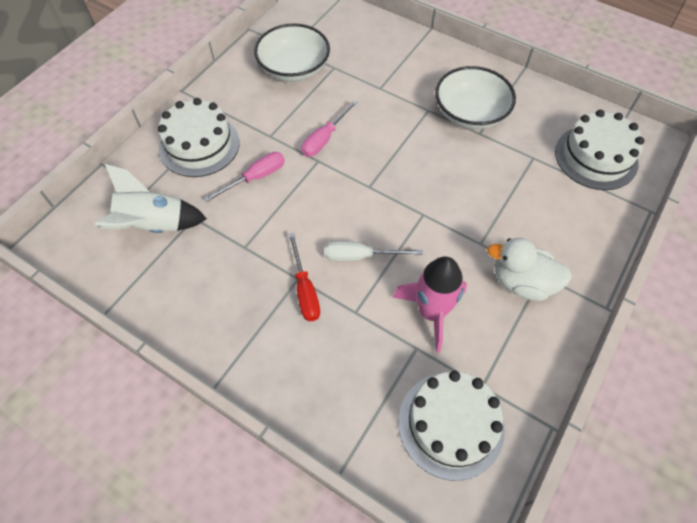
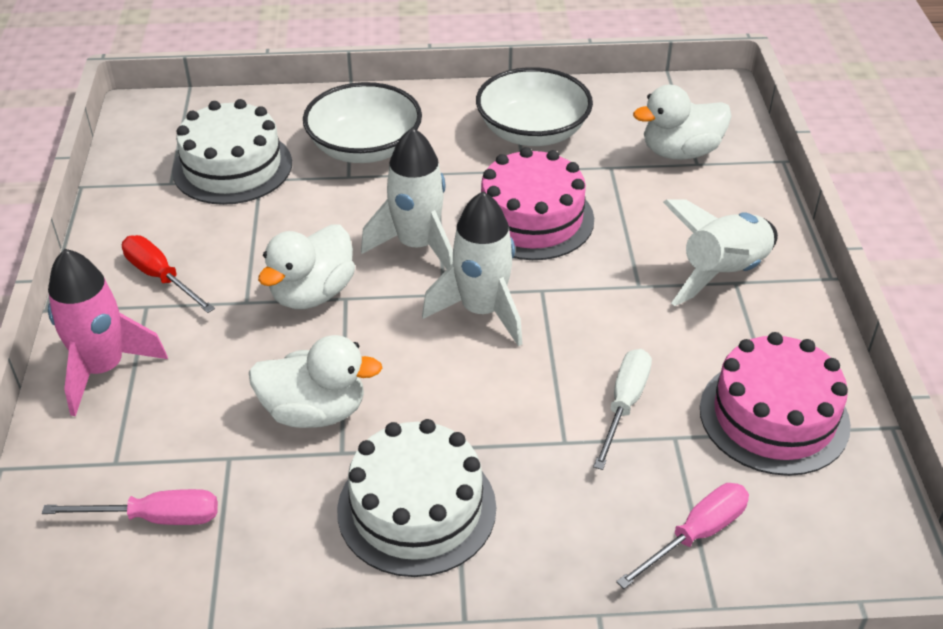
pink cake: none = 0 -> [481,147,594,260] [700,332,851,476] = 2
white cake: [158,98,240,177] [398,371,505,481] [555,110,644,190] = 3 -> [172,99,292,205] [337,419,496,577] = 2
white duck: [487,238,572,301] = 1 -> [249,335,382,428] [258,225,355,309] [633,85,732,160] = 3
white rocket: [95,164,207,233] = 1 -> [361,127,453,269] [422,191,522,346] [663,199,778,306] = 3

